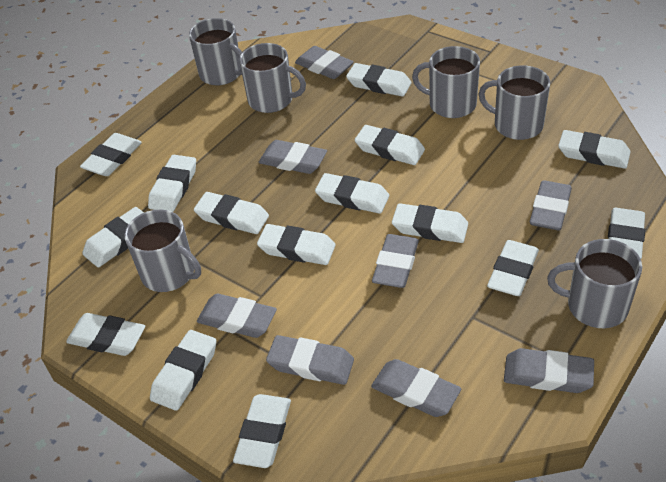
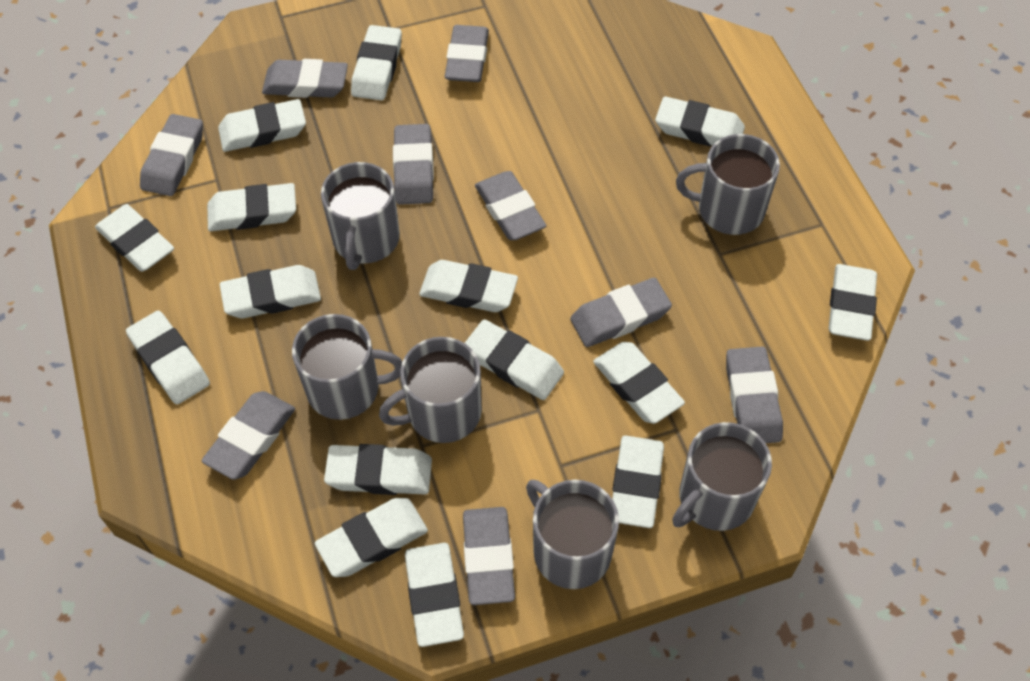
grey eraser: [197,294,277,338] [259,140,327,174] [266,335,354,385] [295,46,354,79] [371,359,461,417] [372,234,419,288] [504,348,594,393] [530,180,572,230] = 8 -> [140,114,203,196] [201,391,295,480] [262,59,348,98] [393,124,434,205] [445,25,489,82] [463,507,515,605] [475,171,546,240] [570,278,672,347] [726,346,783,443] = 9

